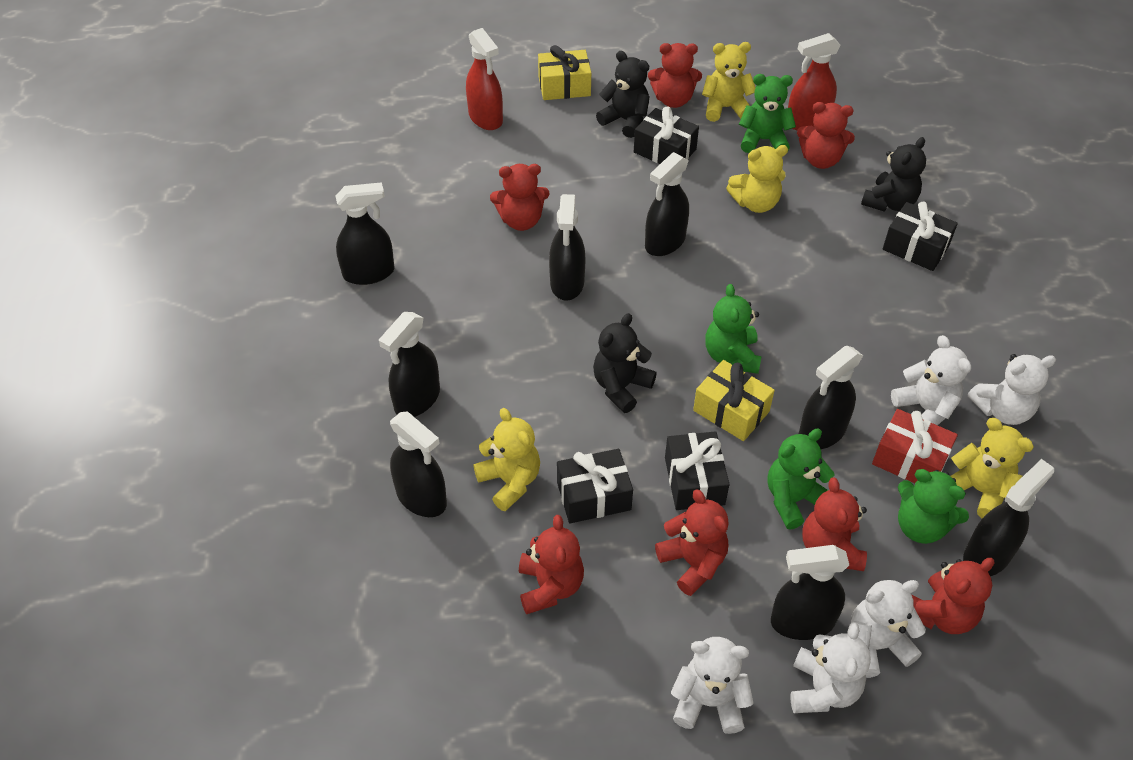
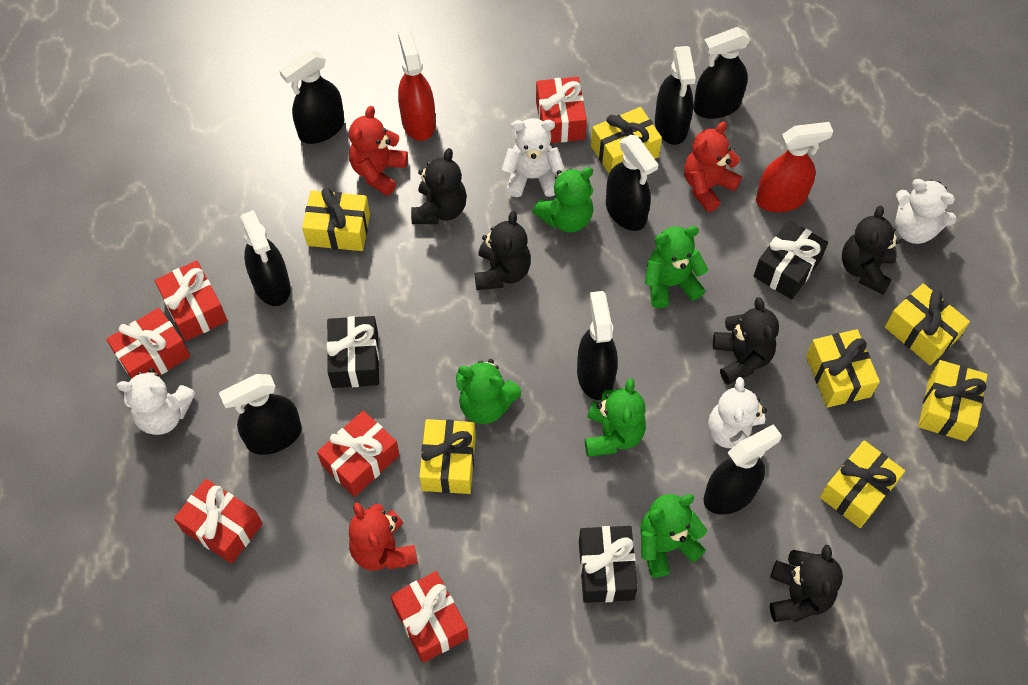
black gift: [557,449,633,523] [634,107,699,164] [665,431,729,510] [883,202,958,271] = 4 -> [327,316,379,388] [579,526,638,603] [754,220,828,300] = 3
black teddy bear: [593,313,657,413] [596,51,650,138] [861,137,926,212] = 3 -> [411,148,467,224] [475,211,531,290] [713,297,779,385] [770,545,843,623] [842,205,900,295] = 5
green teddy bear: [705,284,761,374] [739,74,796,153] [767,428,835,529] [898,469,969,544] = 4 -> [456,359,521,424] [532,167,593,233] [585,378,646,457] [640,494,707,578] [645,226,708,308] = 5
red gift: [872,409,958,483] = 1 -> [106,308,190,379] [155,261,228,341] [174,479,263,564] [317,411,399,497] [390,571,469,663] [536,77,587,143] = 6
red teddy bear: [490,164,550,231] [519,515,584,614] [648,43,702,108] [655,489,729,596] [797,102,855,169] [802,478,867,571] [912,558,994,634] = 7 -> [349,106,408,196] [349,502,418,571] [684,122,742,212] = 3
white teddy bear: [671,637,754,734] [790,622,871,713] [851,580,926,678] [891,335,971,425] [968,354,1056,425] = 5 -> [117,368,195,435] [502,118,564,197] [708,377,767,458] [895,179,956,244] = 4
yellow gift: [538,45,591,100] [693,360,775,441] = 2 -> [302,188,370,251] [419,419,476,494] [591,107,662,173] [806,329,880,408] [820,440,905,528] [885,283,970,365] [918,360,988,441] = 7
yellow teddy bear: [473,408,540,512] [702,42,756,122] [726,145,788,213] [951,418,1034,519] = 4 -> none = 0

